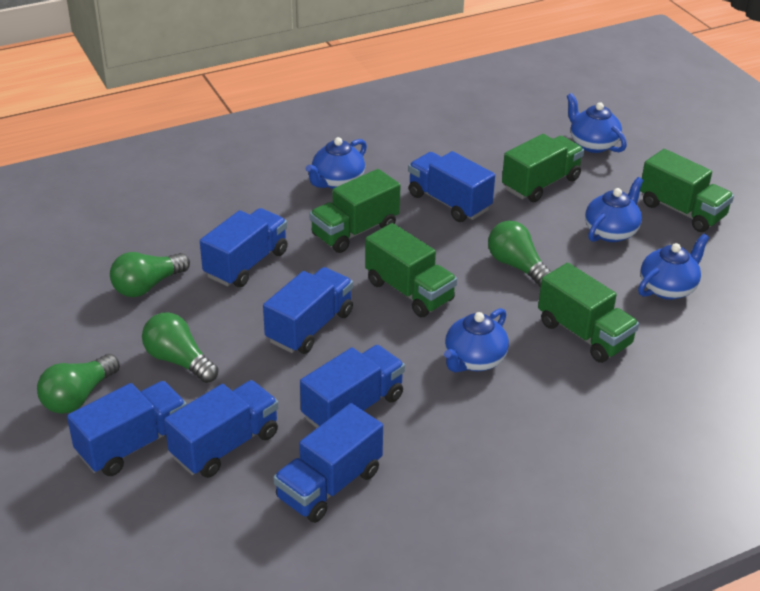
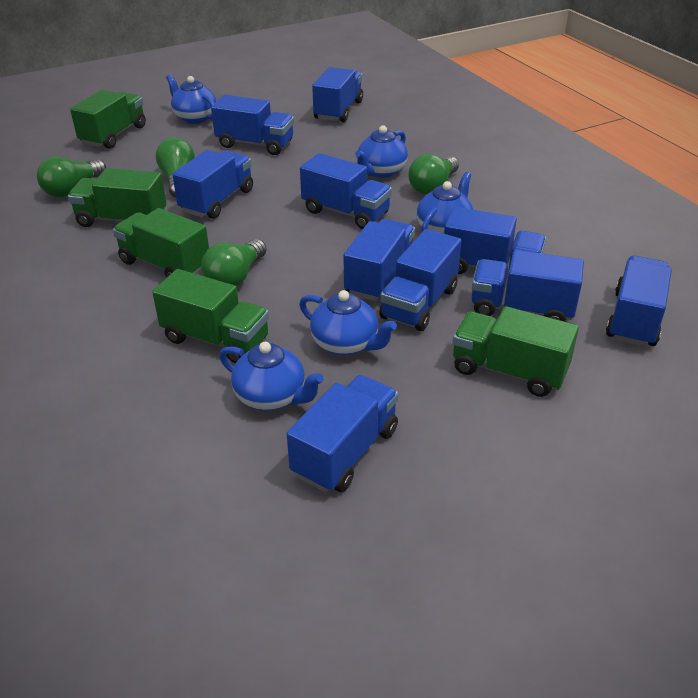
blue truck: [67,381,187,476] [164,380,279,478] [200,208,288,287] [263,267,353,354] [273,403,383,523] [300,345,405,428] [408,151,495,222] = 7 -> [172,150,253,219] [211,95,294,155] [287,375,398,493] [300,153,392,229] [312,67,363,122] [343,219,415,301] [379,229,462,331] [444,207,546,274] [472,250,584,322] [606,256,672,347] = 10

